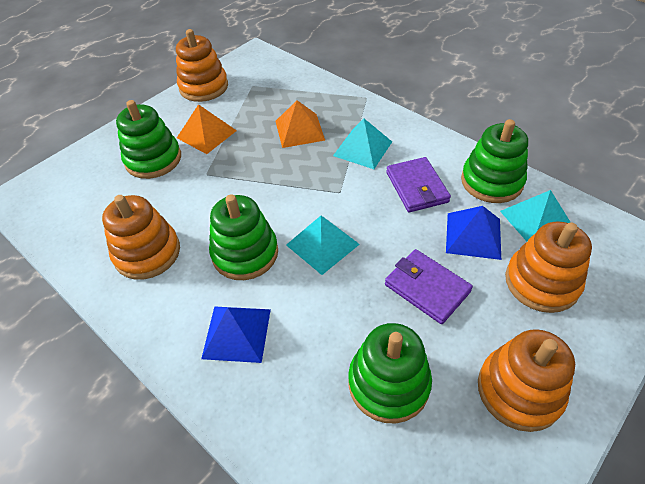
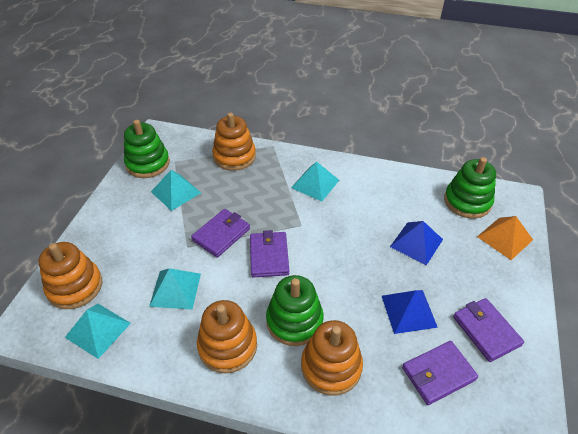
green stacking toy: [116,100,181,179] [209,194,278,280] [348,323,432,424] [461,119,528,203] = 4 -> [124,120,170,178] [266,275,324,346] [444,157,496,219] = 3
orange pyramid: [177,104,237,154] [275,100,325,148] = 2 -> [477,216,533,260] = 1
purple wallet: [385,249,473,324] [386,157,451,212] = 2 -> [191,209,250,258] [250,230,289,277] [402,341,478,405] [453,298,524,362] = 4
turquoise pyramid: [286,216,360,275] [333,118,392,169] [500,190,571,241] = 3 -> [65,304,131,359] [149,268,201,310] [151,170,201,211] [291,162,339,202] = 4

